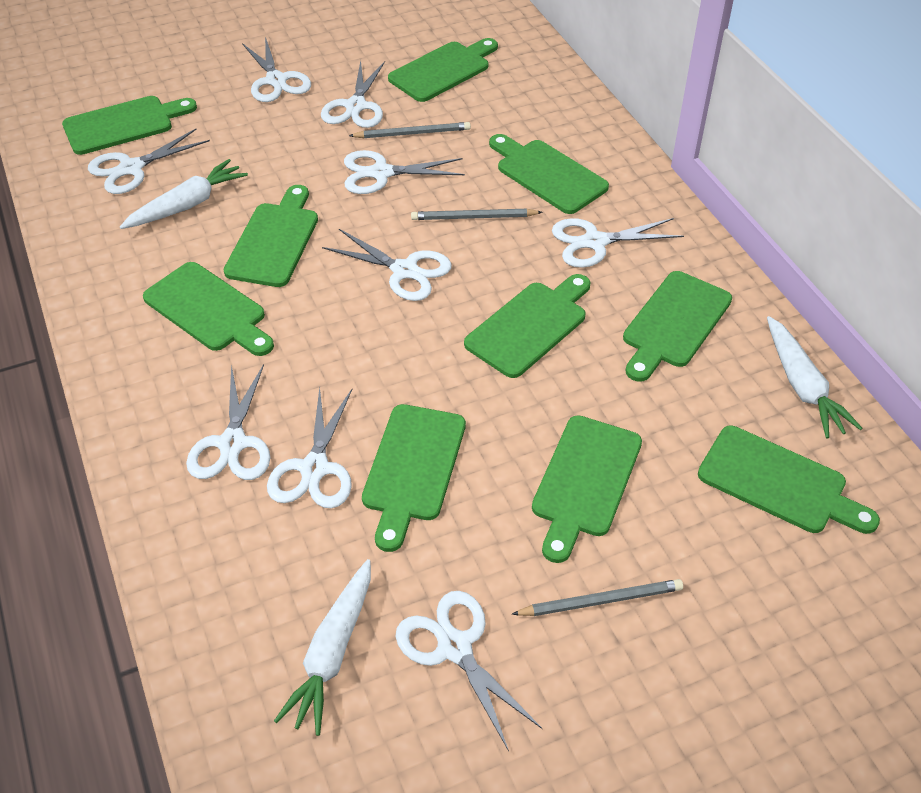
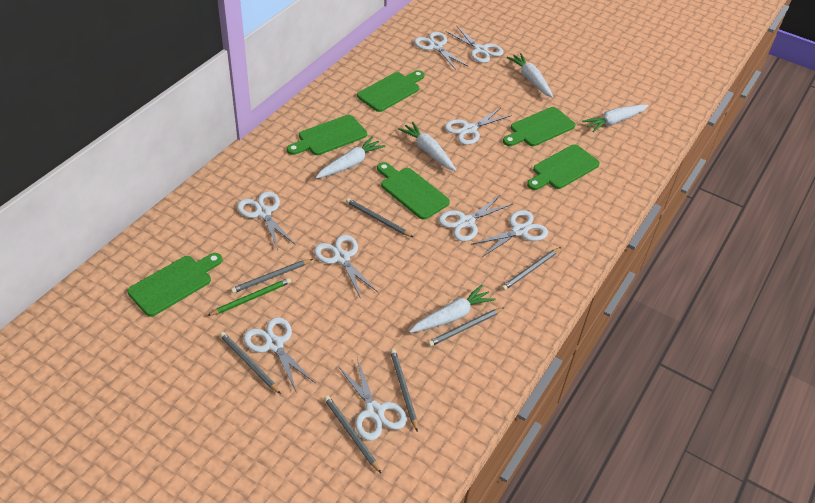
green cutting board: [62,96,197,155] [143,262,274,356] [224,185,318,287] [362,404,466,552] [388,38,498,102] [464,274,591,378] [489,134,609,214] [532,415,642,563] [623,271,732,382] [698,426,880,534] = 10 -> [127,253,222,317] [287,115,367,155] [357,70,425,112] [377,162,450,220] [503,107,575,146] [527,144,600,190] = 6
green pencil: none = 0 -> [207,278,291,316] = 1
grey pencil: [349,122,471,138] [411,209,543,220] [512,579,683,616] = 3 -> [220,332,281,394] [231,259,313,293] [324,395,381,473] [346,198,413,237] [390,349,418,432] [428,308,504,347] [501,247,561,290] = 7
white carrot: [120,159,248,229] [274,559,371,736] [767,316,862,439] = 3 -> [315,136,386,179] [398,122,457,171] [409,285,496,333] [506,53,553,98] [582,105,649,132] = 5

